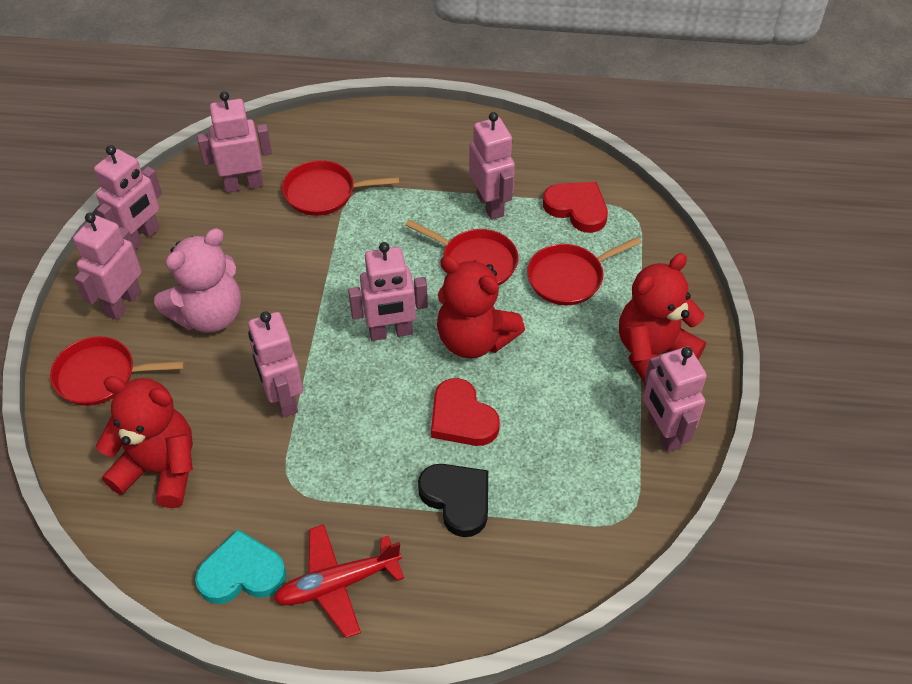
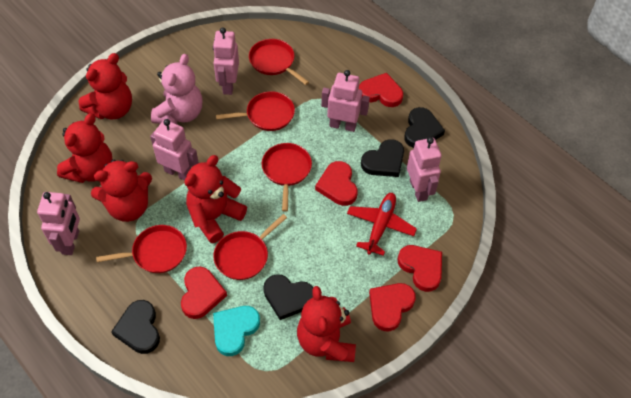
black heart: [418,464,488,537] = 1 -> [111,300,160,354] [263,274,314,320] [361,139,404,177] [404,107,445,148] = 4
pink robot: [73,213,142,320] [94,145,162,249] [197,91,272,193] [248,311,303,418] [348,242,428,341] [469,112,515,220] [643,347,707,452] = 7 -> [37,192,80,255] [150,119,199,181] [213,27,239,95] [321,70,370,132] [407,137,442,202] = 5
red heart: [431,378,500,446] [543,182,608,233] = 2 -> [181,267,227,319] [315,161,358,206] [359,73,403,107] [369,283,416,332] [398,245,442,292] = 5
red pan: [50,336,184,406] [282,160,399,216] [405,220,518,286] [527,237,641,305] = 4 -> [96,225,187,273] [213,214,287,280] [216,91,295,131] [249,39,309,85] [262,143,312,212] = 5
red teddy bear: [96,376,193,508] [437,256,525,358] [619,253,706,385] = 3 -> [57,113,113,183] [78,53,132,119] [91,159,152,222] [184,155,247,243] [297,286,356,362] = 5

